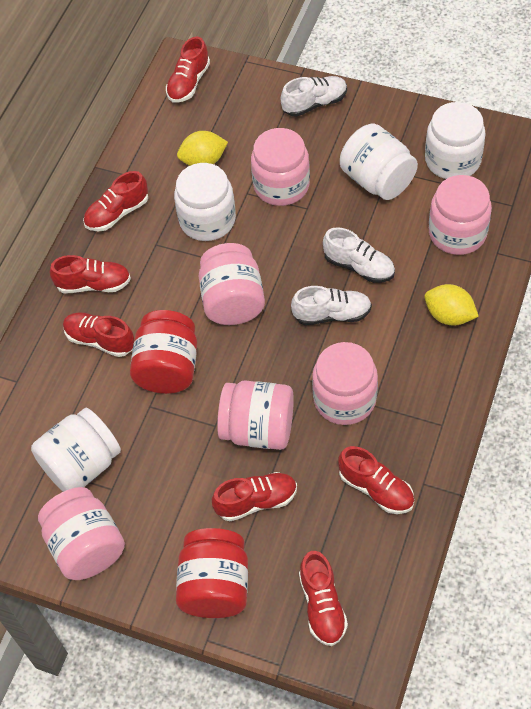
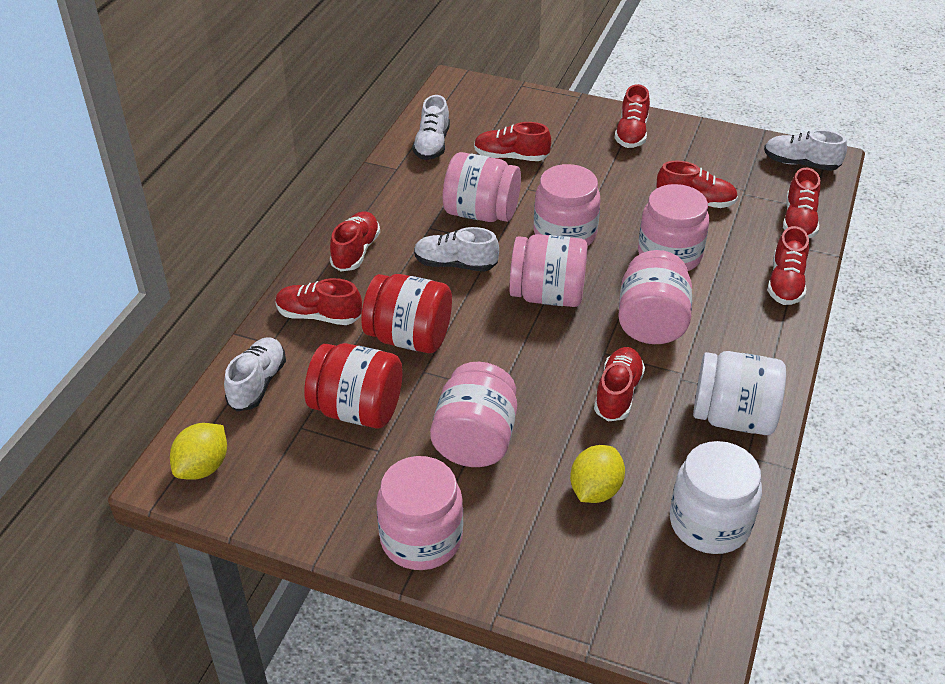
pink jar: [38,487,125,580] [199,243,265,325] [217,381,294,450] [251,128,310,206] [312,342,378,425] [429,175,492,255] = 6 -> [376,456,463,570] [430,362,517,467] [443,152,521,222] [509,234,588,307] [534,164,601,246] [618,250,692,344] [638,184,709,271] = 7
red shoe: [50,255,131,293] [63,312,134,357] [83,171,148,231] [166,37,210,103] [212,472,297,521] [299,551,348,646] [338,446,414,514] = 7 -> [276,278,362,325] [330,211,380,271] [474,122,551,161] [594,347,645,422] [615,84,650,148] [656,161,738,208] [767,226,809,305] [783,168,821,238] = 8
white jar: [31,408,121,492] [174,163,236,241] [340,124,418,200] [425,102,486,179] = 4 -> [670,441,762,554] [693,351,786,435] = 2
white shoe: [280,76,347,117] [291,286,372,325] [323,227,395,283] = 3 -> [224,337,286,411] [412,95,450,160] [414,227,499,272] [764,130,847,171] = 4

